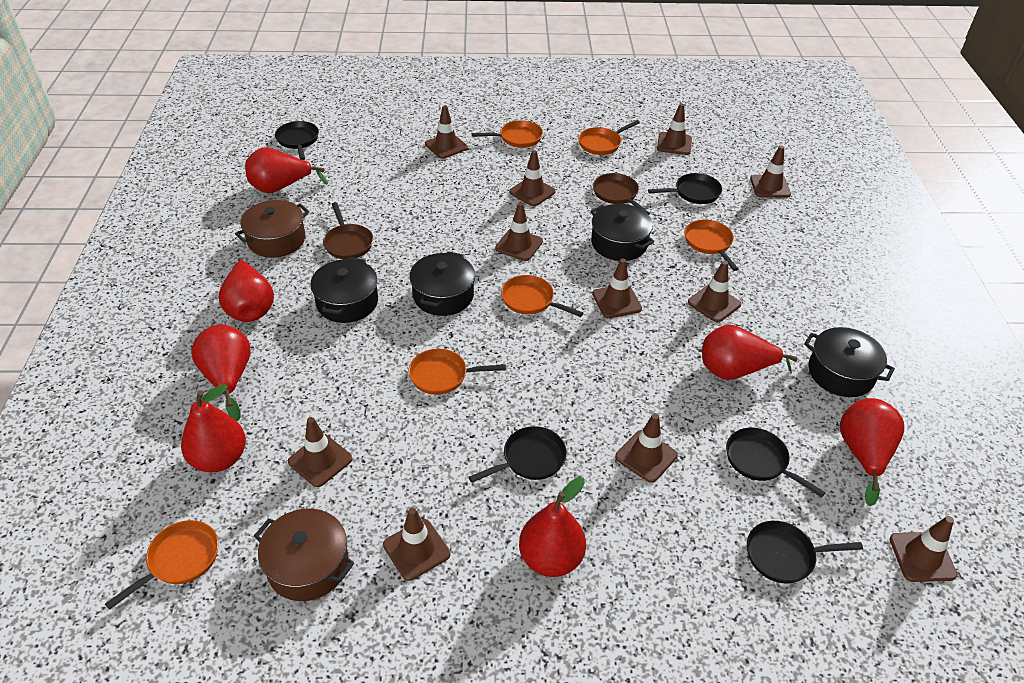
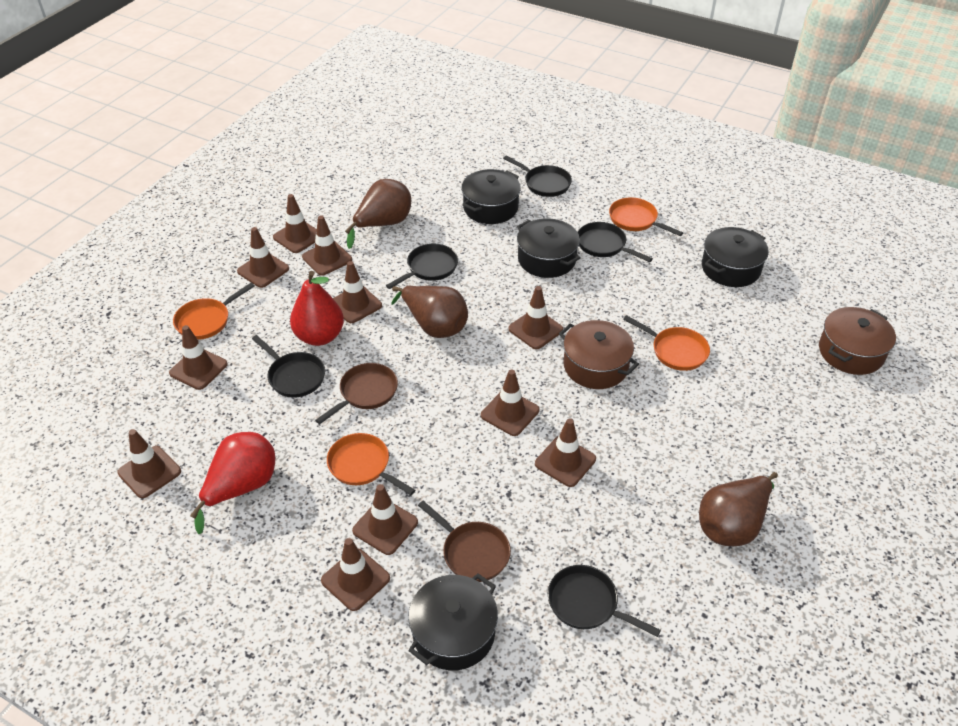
brown pear: none = 0 -> [345,179,411,249] [391,286,468,338] [699,472,778,546] = 3
orange pan: [105,520,219,610] [408,349,506,395] [472,120,543,148] [501,275,583,317] [578,120,640,155] [685,220,738,271] = 6 -> [173,283,255,340] [327,433,415,495] [609,197,683,236] [623,315,710,371] = 4
red pear: [181,384,246,472] [191,324,251,421] [219,257,274,322] [245,147,328,193] [519,477,586,577] [702,325,798,380] [840,398,904,506] = 7 -> [190,432,275,534] [290,271,344,346] = 2

